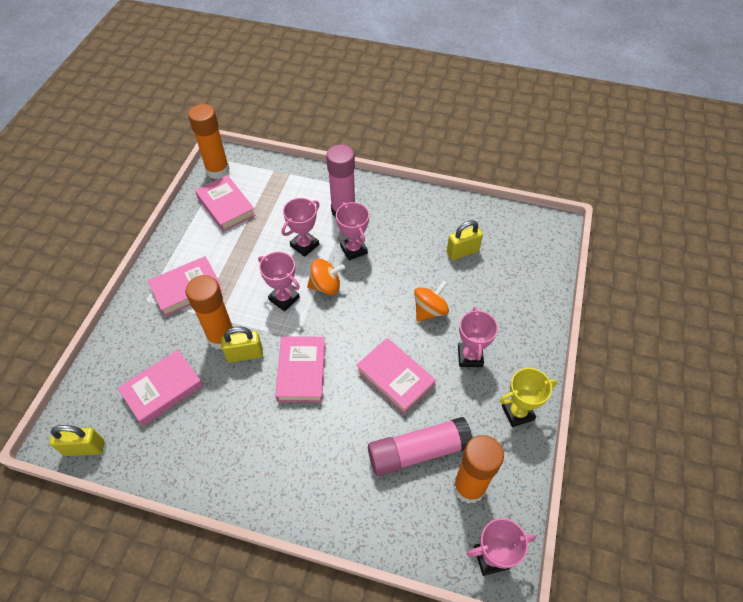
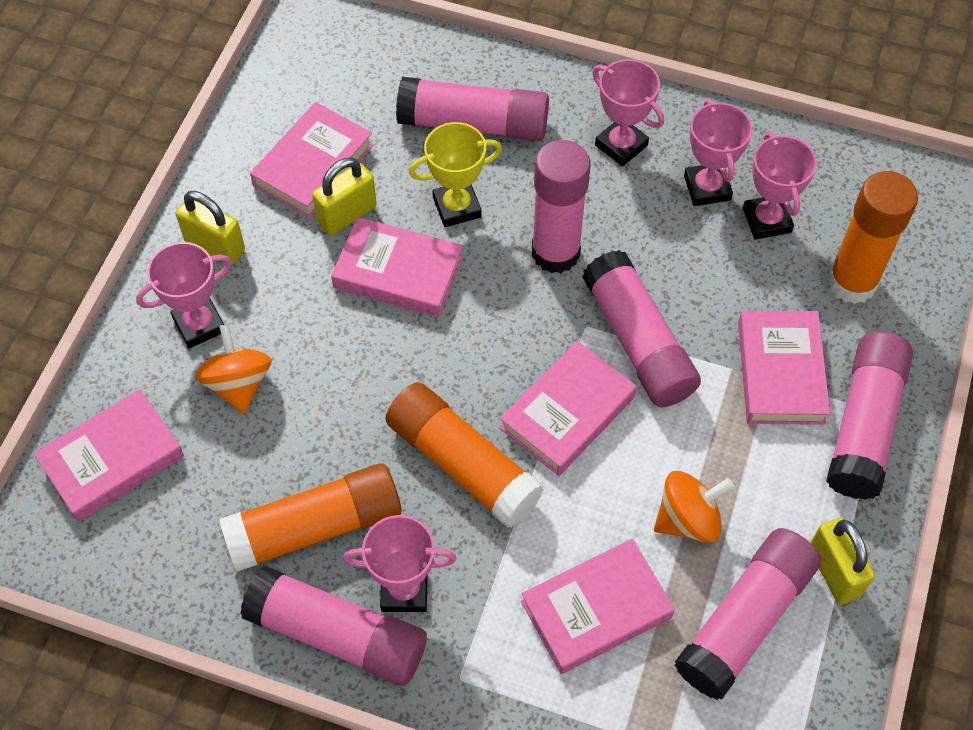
pink book: [117,350,203,426] [148,256,223,316] [195,175,256,232] [275,336,325,402] [356,338,436,414] = 5 -> [34,389,184,522] [250,102,373,218] [331,217,463,317] [500,341,637,476] [521,539,675,674] [738,310,831,425] = 6
pink glue stick: [326,144,355,218] [368,417,473,476] = 2 -> [240,565,427,686] [396,77,549,142] [532,140,591,273] [582,250,701,407] [675,528,821,700] [826,332,913,500] = 6

